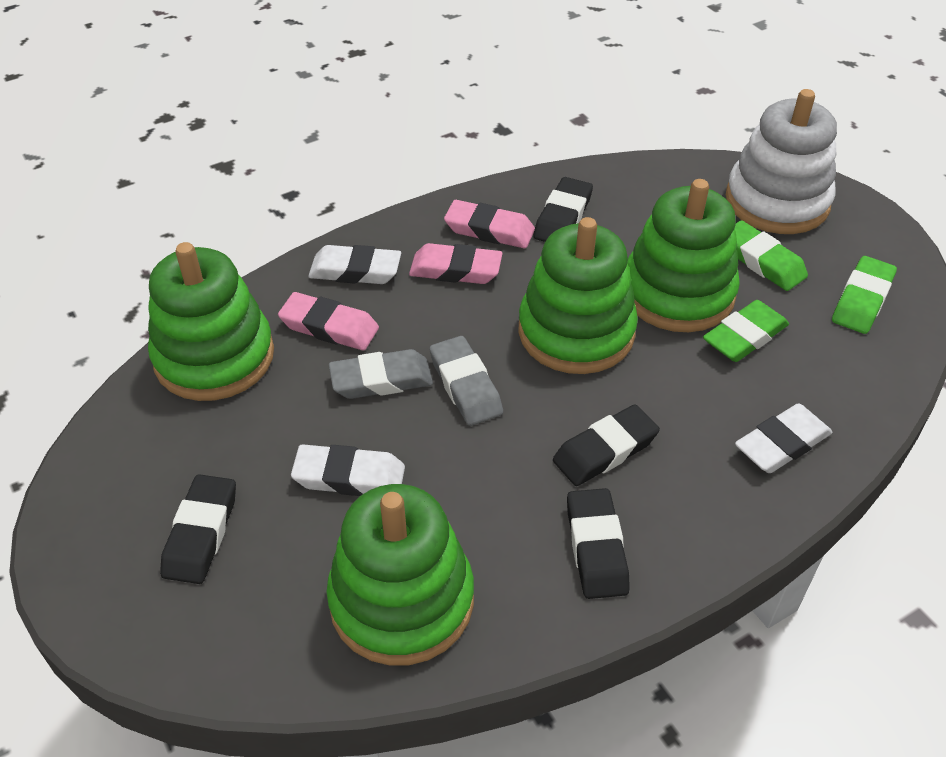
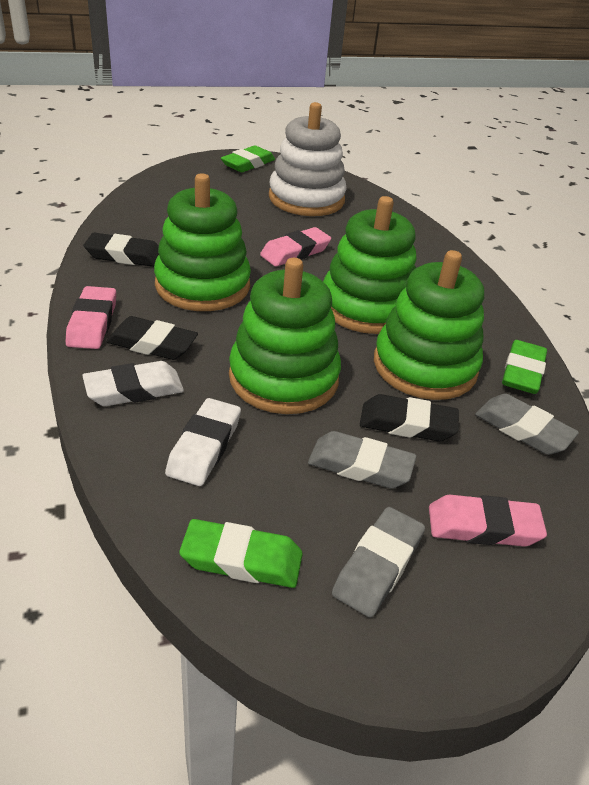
black eraser: [160,474,236,584] [533,177,593,242] [553,404,660,486] [567,488,630,599] = 4 -> [84,233,159,267] [106,316,198,360] [360,394,459,442] = 3
grey eraser: [329,349,433,399] [430,336,503,426] = 2 -> [308,431,417,489] [332,507,425,618] [475,394,579,455] = 3
white eraser: [291,444,405,496] [308,245,401,284] [735,403,833,473] = 3 -> [82,361,184,406] [165,398,241,486] = 2

